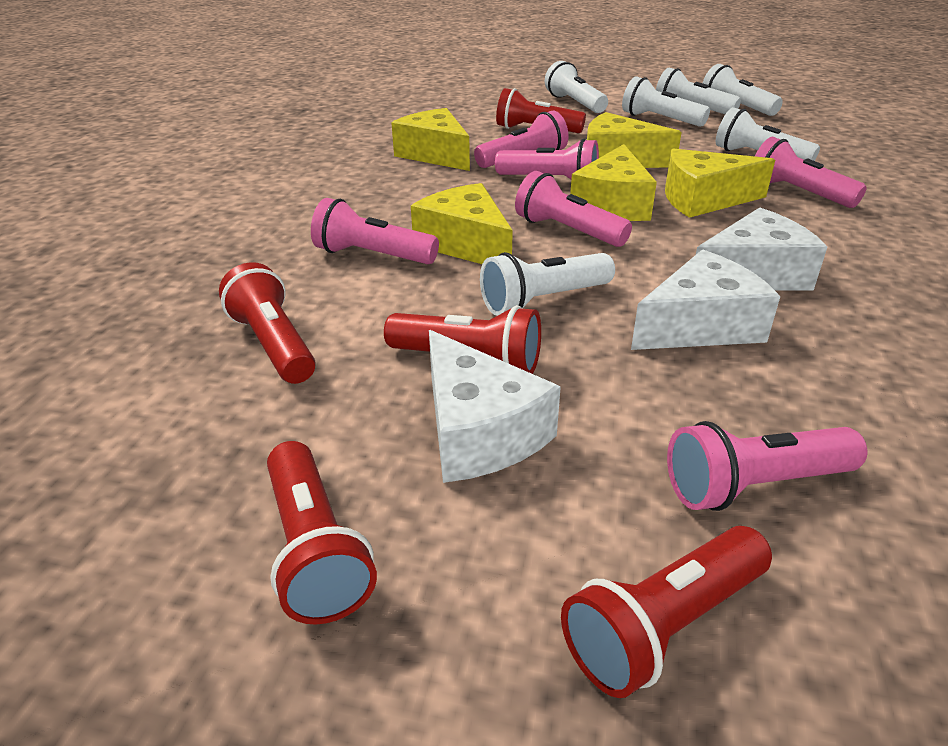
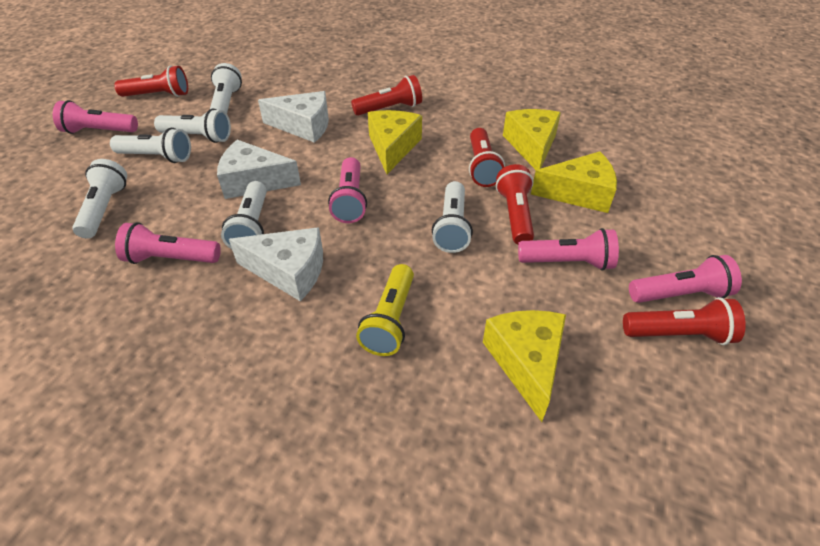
pink flashlight: [311,198,439,264] [474,110,569,168] [495,138,599,179] [515,171,632,247] [667,421,867,511] [755,137,867,208] = 6 -> [53,100,138,134] [115,222,221,264] [328,157,367,223] [518,228,619,271] [629,255,742,303] = 5
yellow cheese: [391,108,470,171] [411,183,513,264] [570,144,657,221] [587,112,682,168] [665,148,775,218] = 5 -> [368,110,422,174] [483,310,566,422] [503,109,561,170] [531,151,617,213] = 4
yellow flashlight: none = 0 -> [356,264,414,356] = 1

